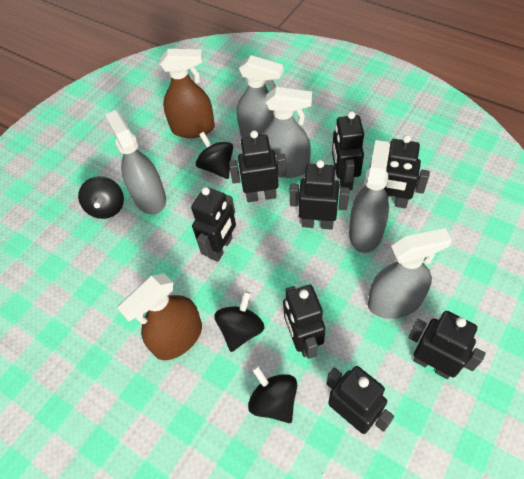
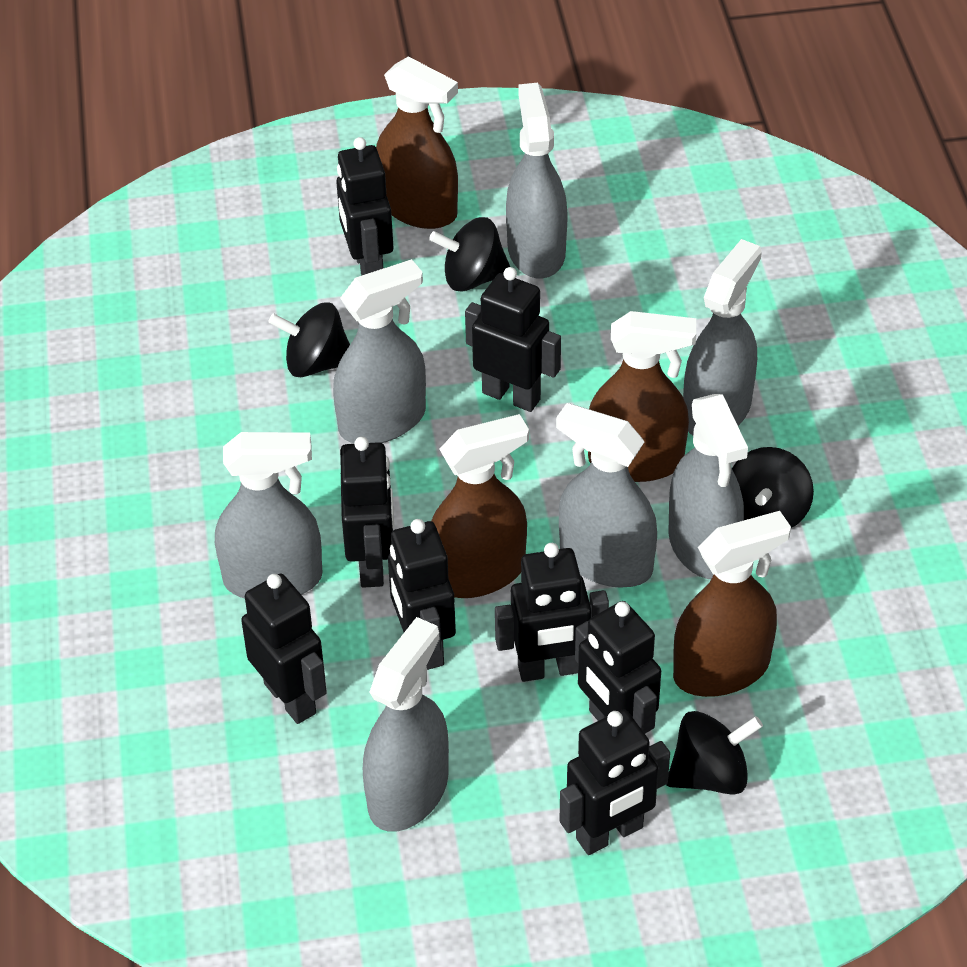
brown spray bottle: [117,274,202,360] [160,49,215,138] = 2 -> [376,56,458,229] [431,414,529,598] [588,311,696,482] [673,511,791,697] = 4
grey spray bottle: [105,110,166,214] [237,55,284,138] [262,87,312,178] [349,140,390,253] [368,228,452,319] = 5 -> [215,432,322,598] [333,259,426,443] [363,617,449,832] [506,83,568,279] [556,403,657,588] [668,394,748,579] [683,239,762,435] = 7

